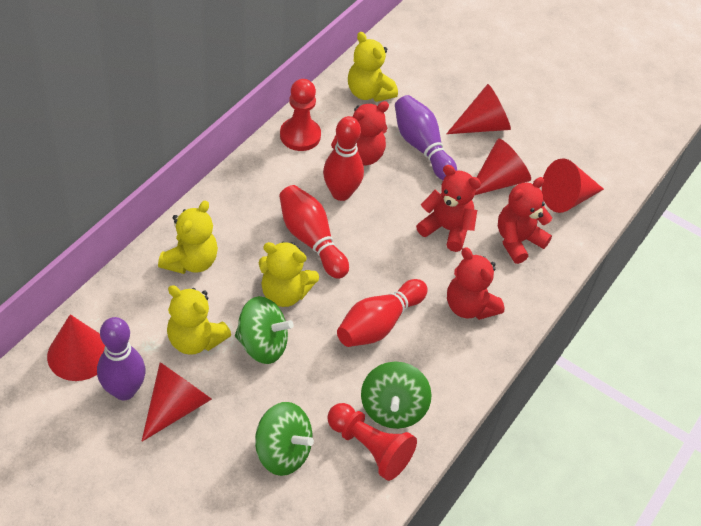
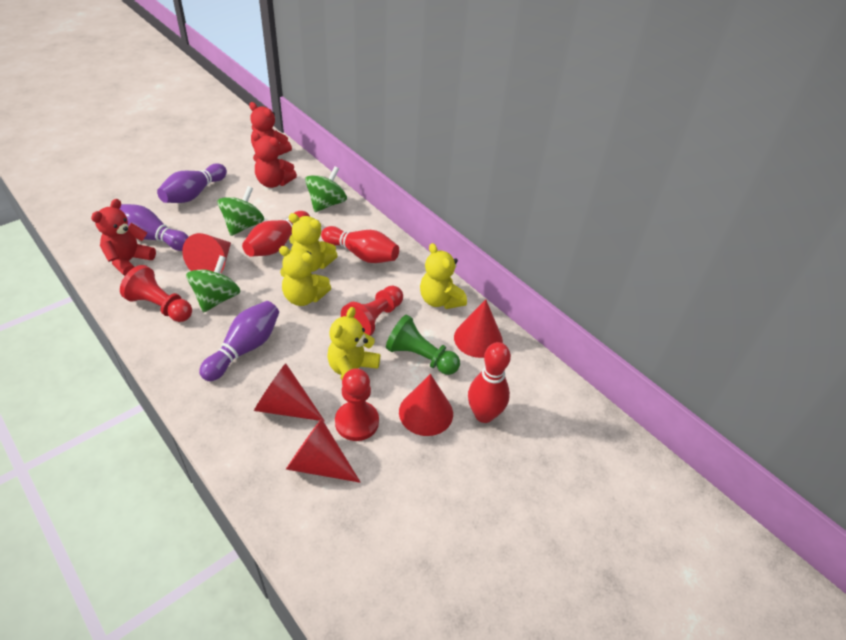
green pawn: none = 0 -> [386,314,460,375] = 1
purple bowling pin: [97,317,146,400] [395,95,457,180] = 2 -> [120,204,189,251] [157,163,227,203] [199,301,279,381] = 3
red pawn: [280,79,321,151] [327,403,417,481] = 2 -> [120,265,192,322] [335,368,379,441] [341,286,403,336] = 3
red teddy bear: [331,101,389,165] [416,165,481,252] [447,247,504,320] [498,177,552,264] = 4 -> [91,199,156,276] [249,102,292,155] [251,132,297,188] = 3

